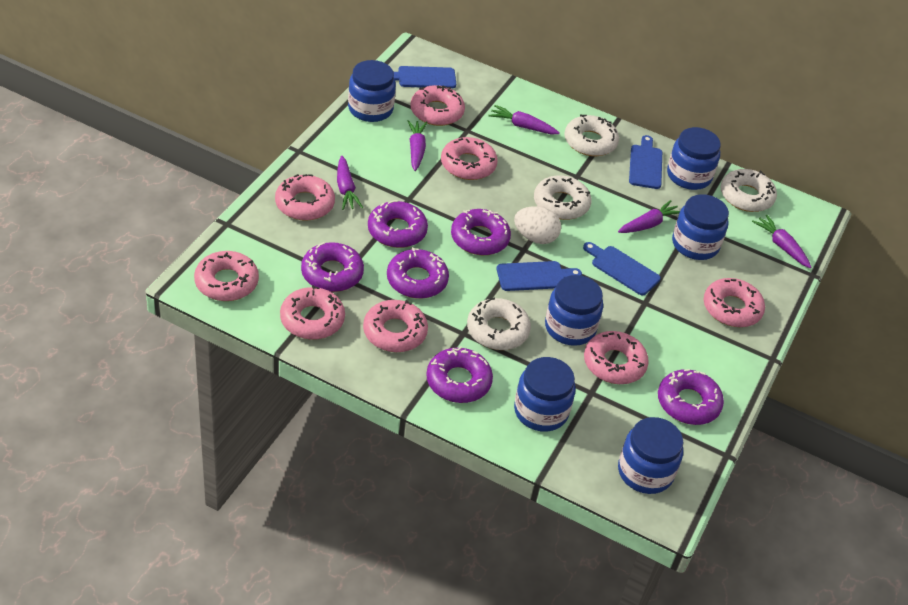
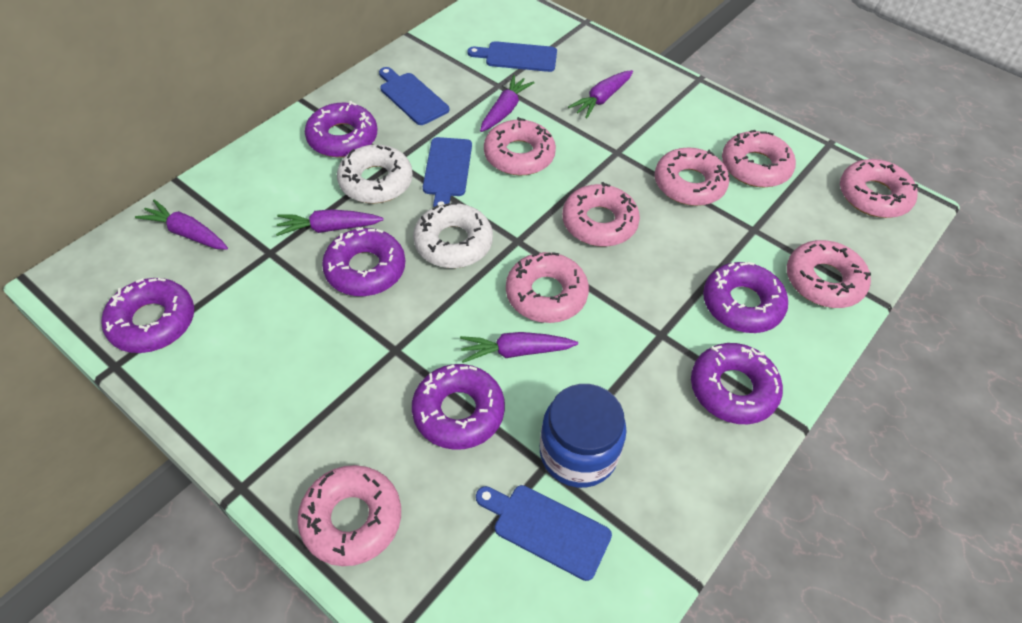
blue jar: [348,60,396,122] [514,357,576,432] [545,275,603,346] [618,417,684,494] [667,127,721,190] [672,194,729,260] = 6 -> [540,384,626,488] = 1
white donut: [467,298,531,350] [534,175,592,220] [564,114,619,156] [720,169,777,212] = 4 -> [337,144,413,203] [413,202,493,268] = 2
white egg: [514,207,561,244] = 1 -> none = 0

